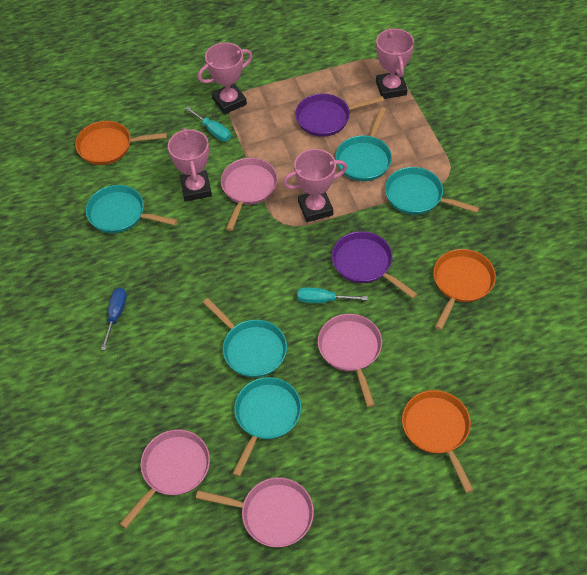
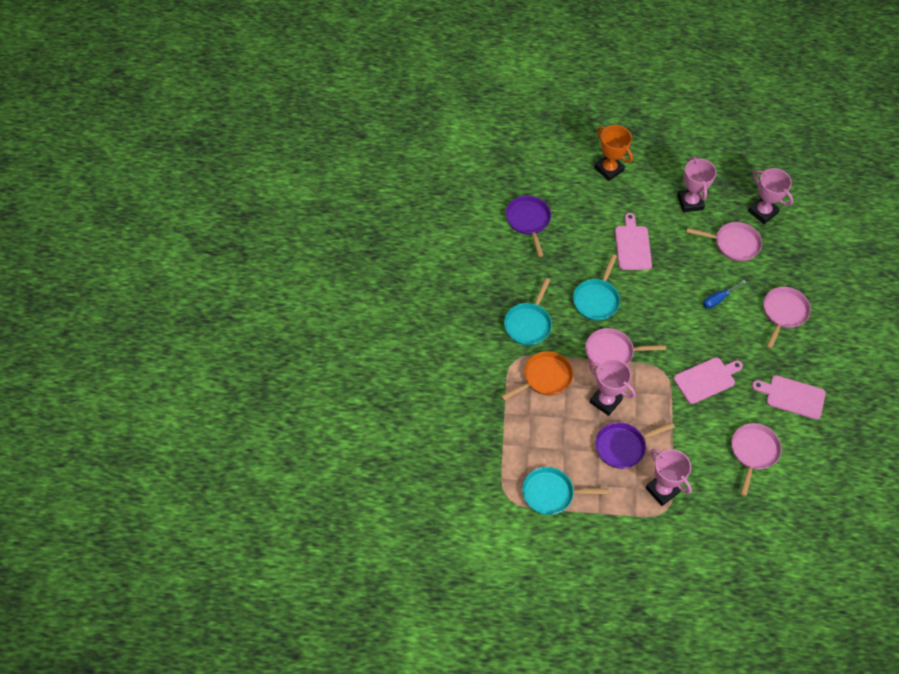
orange pan: [75,121,167,165] [402,390,474,493] [433,249,496,330] = 3 -> [501,351,573,401] = 1
orange trophy: none = 0 -> [594,125,633,181] = 1
pink cutting board: none = 0 -> [615,213,652,270] [674,357,743,404] [752,375,826,420] = 3
turquoise pan: [86,185,178,233] [203,298,287,377] [232,377,302,477] [335,107,392,181] [385,167,479,215] = 5 -> [504,278,552,346] [522,467,608,515] [573,254,620,321] = 3
turquoise screwdriver: [185,106,231,141] [297,287,368,303] = 2 -> none = 0

